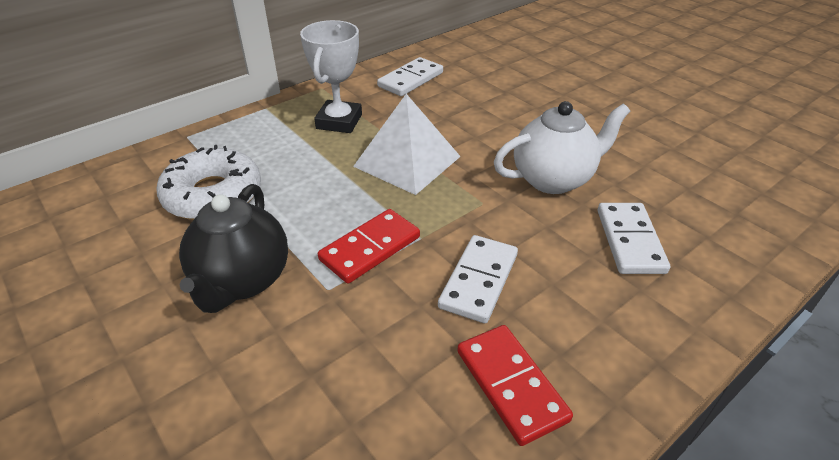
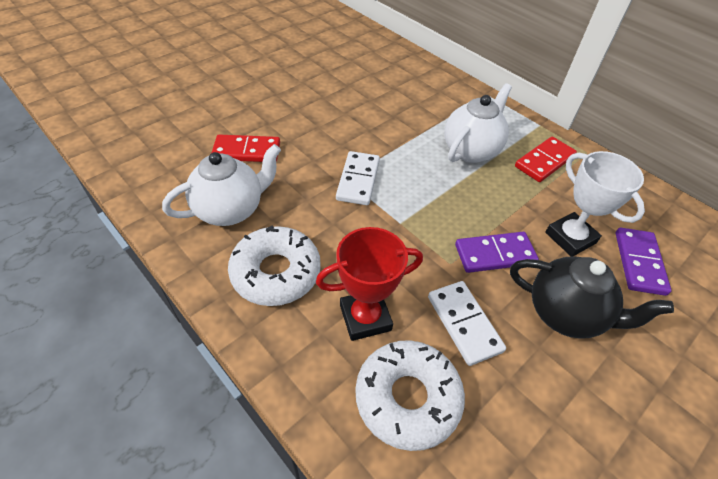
purple domino: none = 0 -> [455,232,539,273] [615,228,671,296] = 2
red trophy: none = 0 -> [316,227,423,341] = 1
white domino: [377,57,443,96] [438,235,518,323] [598,203,670,274] = 3 -> [336,151,380,205] [428,281,506,366] = 2
white donut: [156,145,261,220] = 1 -> [228,225,321,306] [355,340,465,451] = 2
white pyramid: [353,94,461,195] = 1 -> none = 0
white teapot: [494,101,630,194] = 1 -> [162,144,281,226] [445,83,512,163] = 2

